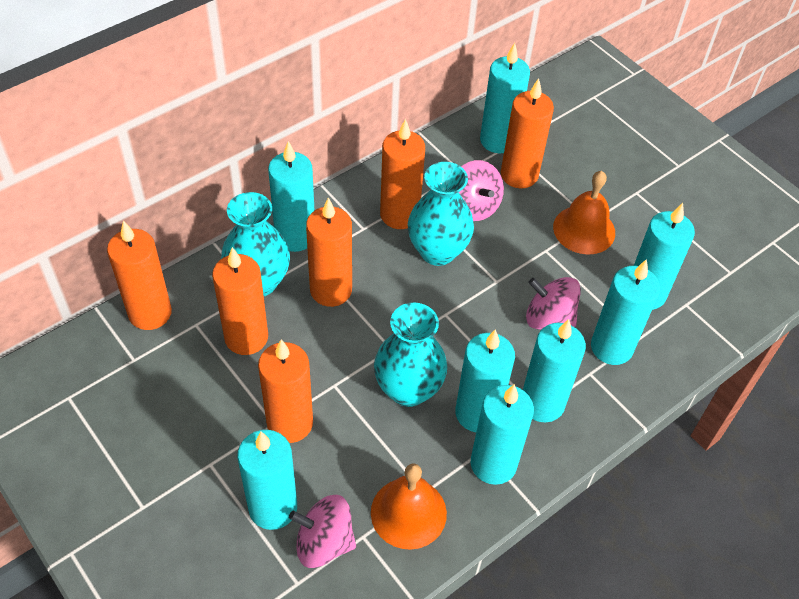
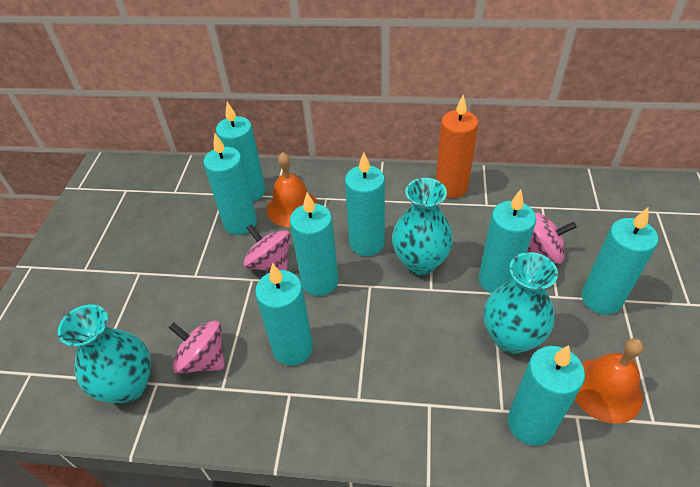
orange candle: [107,221,172,330] [212,247,268,355] [258,340,313,443] [306,198,352,307] [380,119,425,229] [501,78,554,188] = 6 -> [436,95,478,198] = 1

